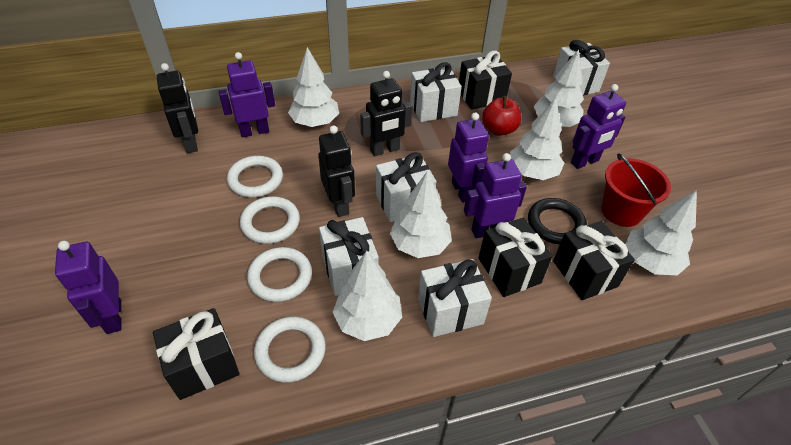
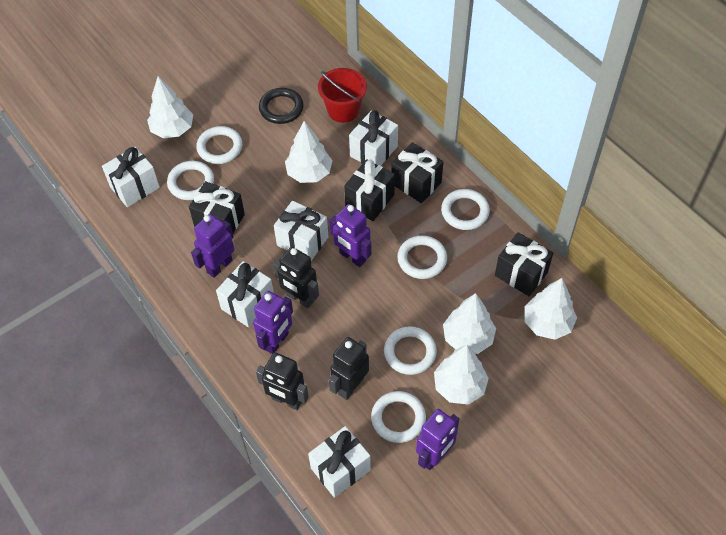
purple robot: [55,241,122,334] [218,52,275,138] [448,112,489,203] [464,153,527,238] [571,84,626,169] = 5 -> [191,214,234,278] [253,291,293,354] [329,204,372,267] [416,409,459,470] = 4
red apple: [482,96,521,136] = 1 -> none = 0
white ring: [227,156,283,198] [240,196,300,244] [247,247,312,302] [254,317,326,383] = 4 -> [167,161,214,200] [196,126,242,164] [371,391,426,443] [384,326,437,375] [397,235,447,279] [441,189,490,230] = 6
white tree: [288,47,339,127] [333,251,402,341] [390,171,452,258] [510,98,564,180] [534,49,584,127] [625,190,697,275] = 6 -> [147,76,193,138] [285,121,332,183] [434,345,489,405] [443,293,496,354] [525,278,577,340] = 5

